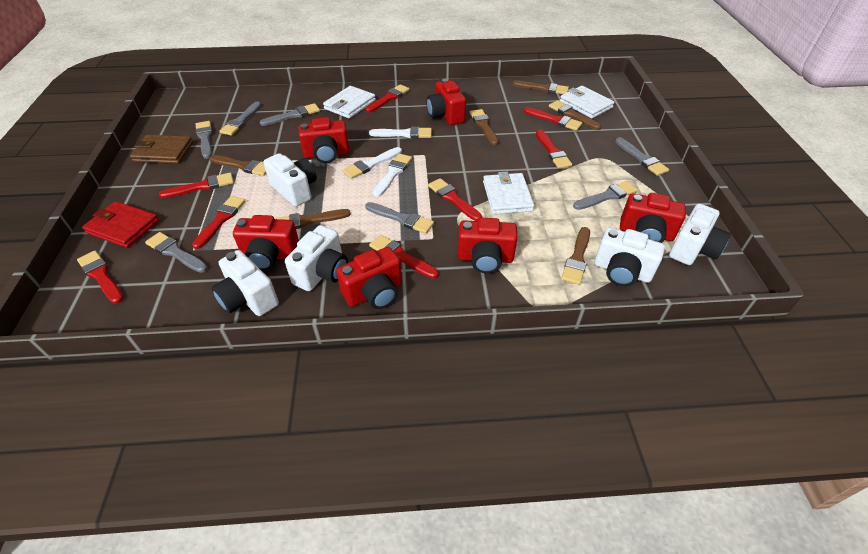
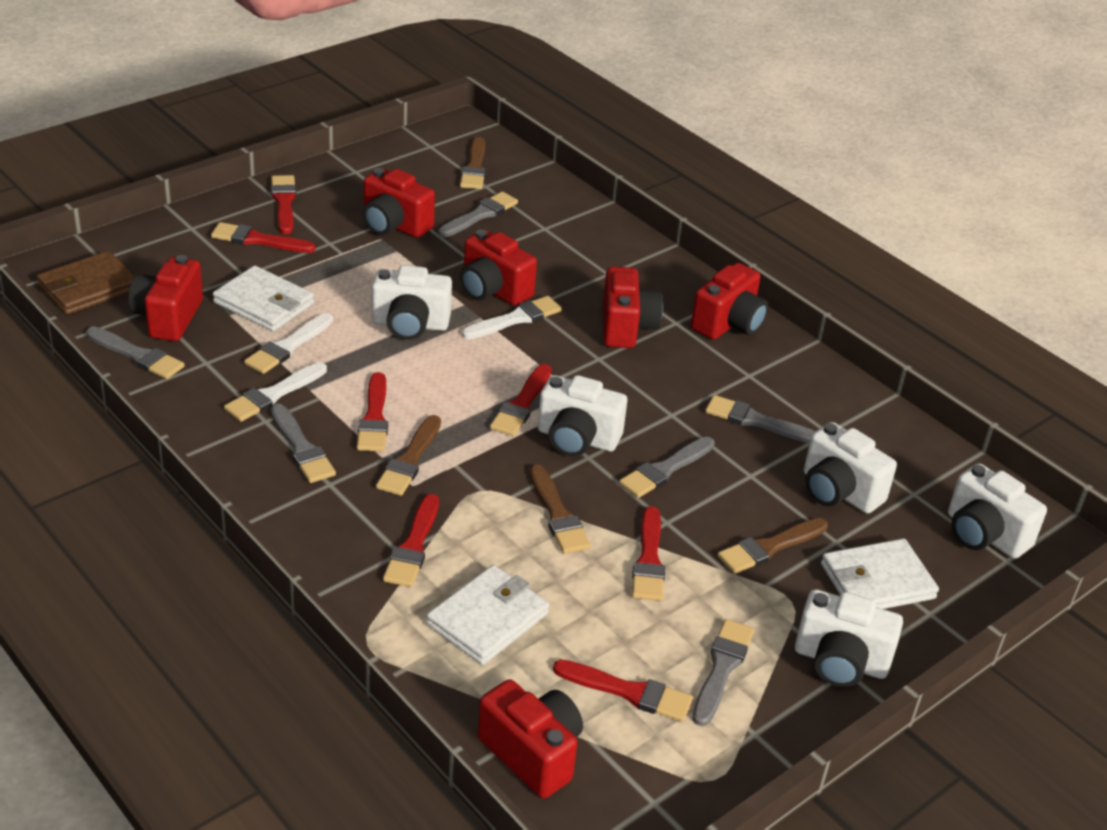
brown brush: [210,155,266,176] [275,209,351,229] [469,109,498,146] [512,81,569,94] [549,100,601,130] [561,227,590,285] = 6 -> [376,415,441,496] [460,137,486,189] [530,465,591,554] [718,518,828,574] = 4
grey brush: [145,232,208,273] [195,121,213,159] [219,102,261,136] [260,103,320,126] [365,202,434,234] [573,181,637,210] [615,137,669,176] = 7 -> [86,327,185,379] [271,404,336,483] [438,192,518,237] [619,437,715,498] [693,619,754,726] [705,395,816,443] = 6
red brush: [77,250,123,304] [159,173,234,198] [192,196,246,249] [365,84,410,112] [369,235,438,279] [428,178,482,221] [524,107,582,131] [536,130,572,169] = 8 -> [211,222,315,253] [271,175,296,234] [357,372,388,452] [383,494,439,587] [490,364,552,436] [553,659,693,722] [632,506,665,601] = 7
red wallet: [82,201,159,248] = 1 -> none = 0

